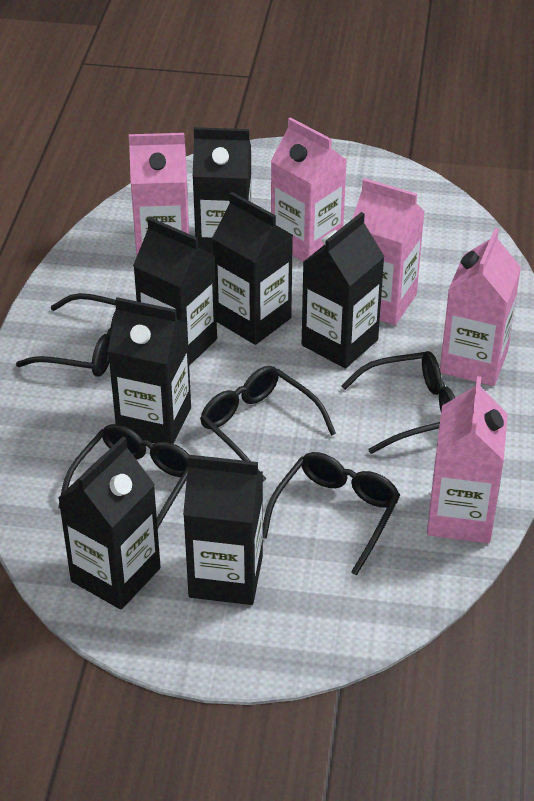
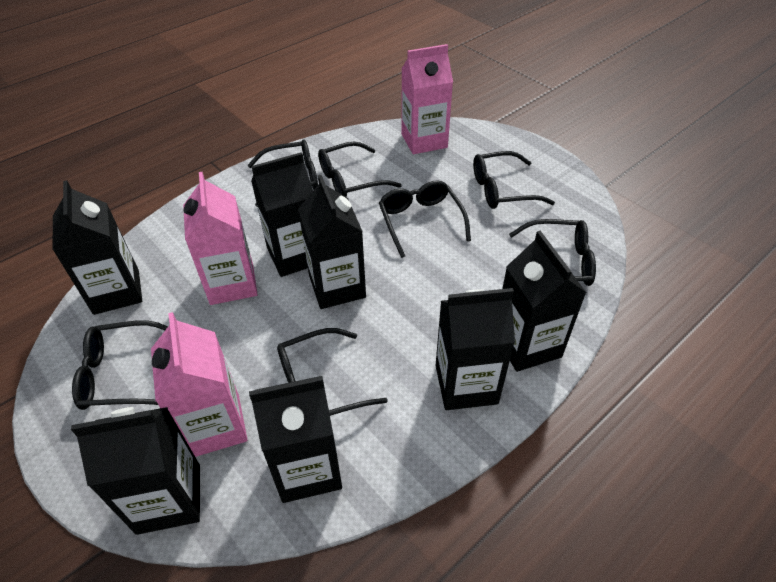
black glasses: [16,293,116,377] [58,424,188,528] [200,366,336,482] [263,452,400,576] [341,351,455,454] = 5 -> [72,320,168,410] [247,140,318,207] [277,328,388,416] [318,142,402,197] [379,180,471,258] [473,151,555,209] [509,219,596,286] = 7
pink carton: [129,133,189,256] [271,117,347,262] [352,178,425,325] [427,376,508,543] [440,228,521,386] = 5 -> [151,312,247,457] [183,172,257,305] [401,44,453,154] = 3

